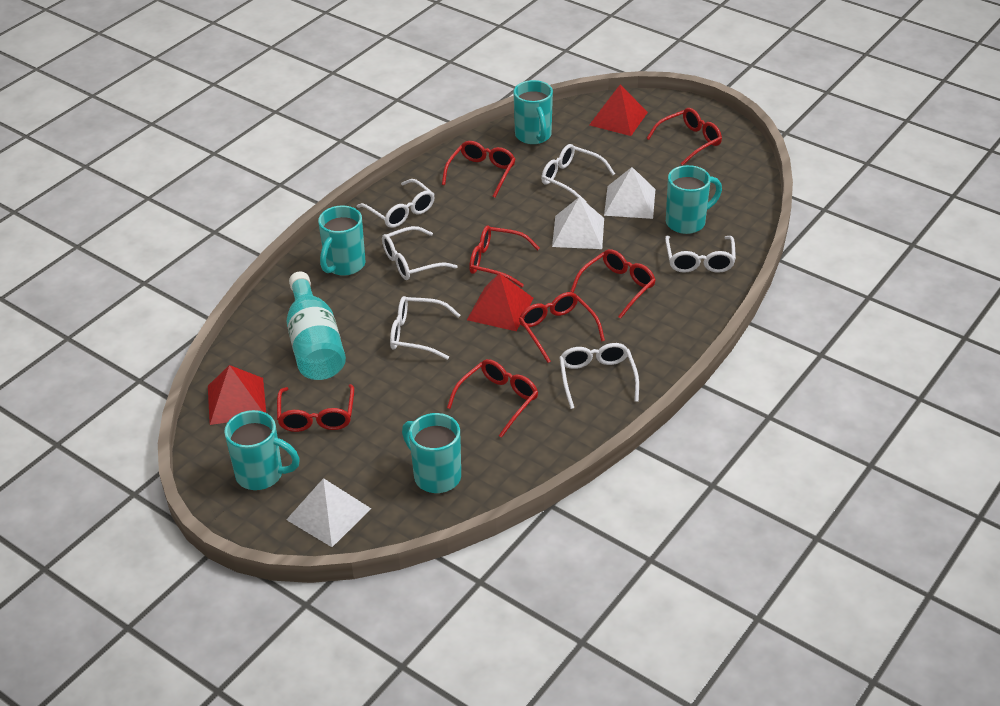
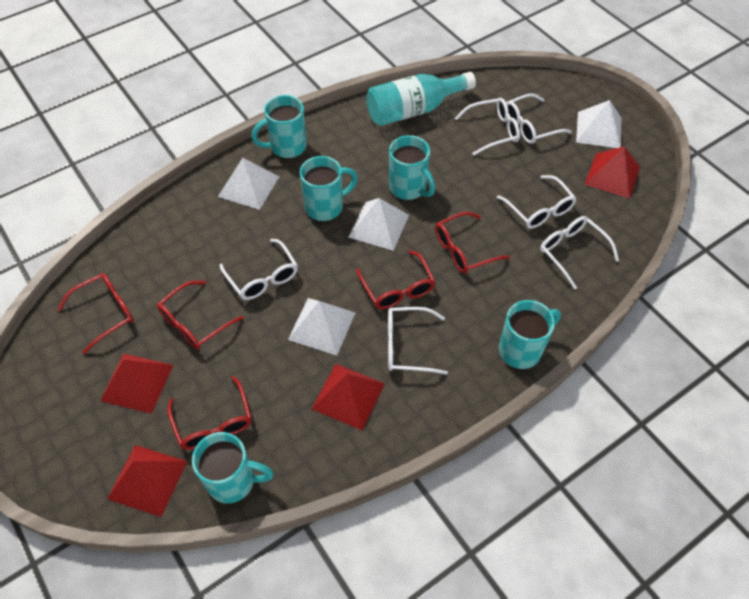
red glasses: [277,384,354,432] [442,141,516,198] [447,359,538,438] [469,226,540,287] [519,292,605,363] [570,249,656,319] [646,108,722,166] = 7 -> [57,273,134,354] [157,281,244,350] [167,376,252,450] [356,250,435,309] [435,212,510,273] = 5
red pyramid: [208,365,266,425] [467,273,533,331] [589,85,648,136] = 3 -> [100,354,173,414] [107,445,187,517] [312,364,385,430] [584,146,640,199] = 4
white pyramid: [286,478,371,547] [552,197,604,249] [604,167,655,219] = 3 -> [218,158,279,210] [288,298,356,355] [348,198,409,251] [576,100,621,148] = 4

